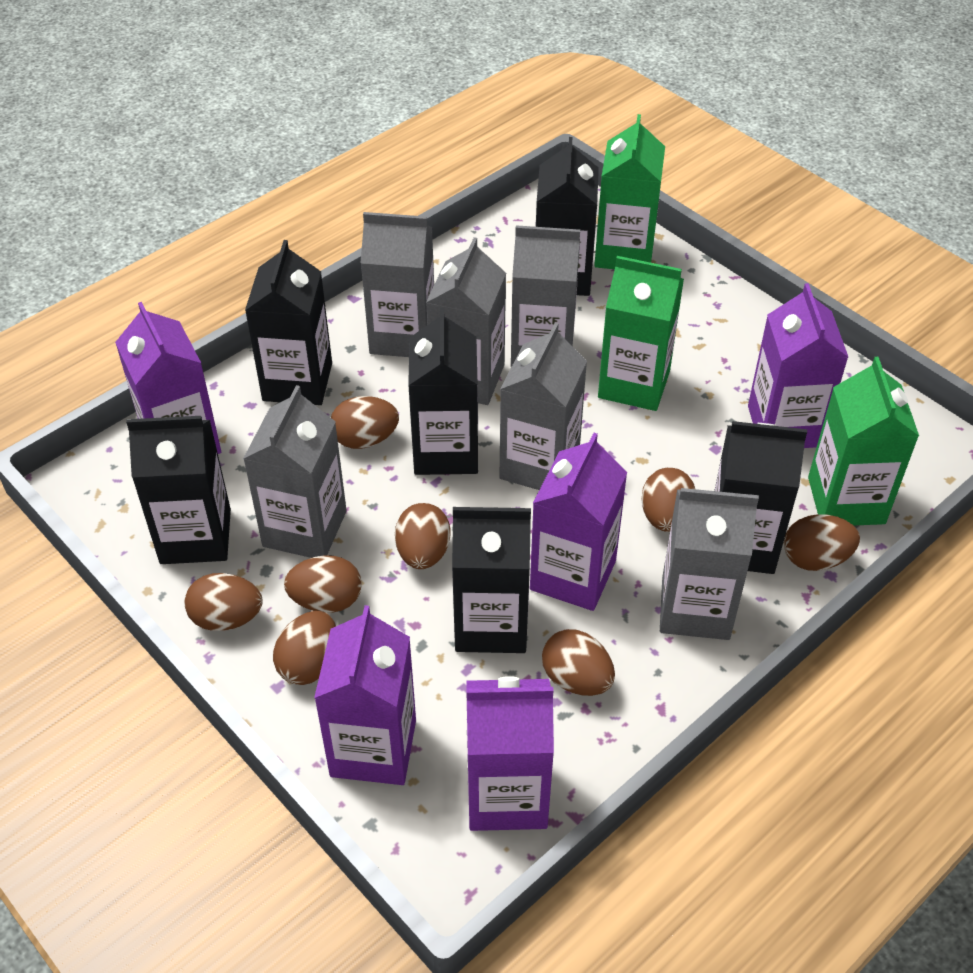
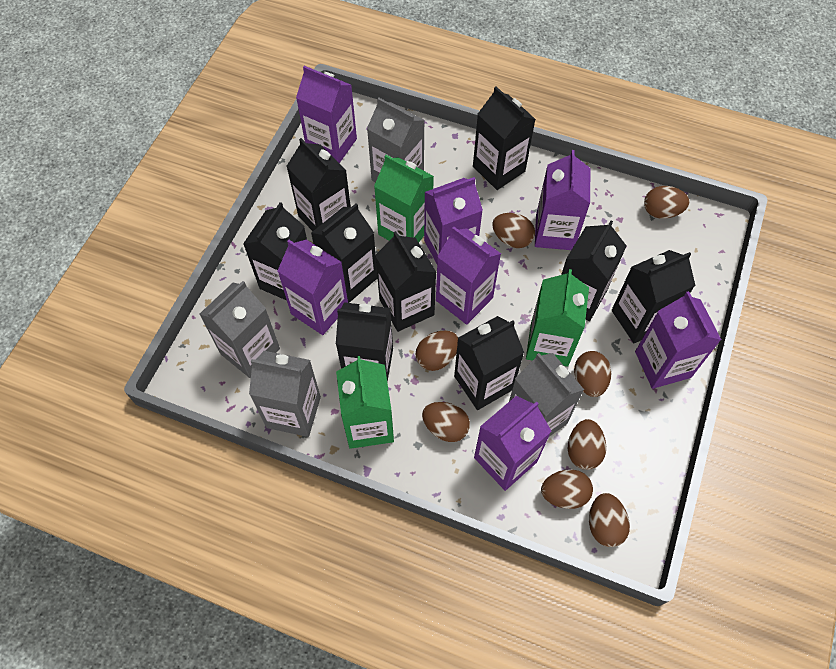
black carton: [126,416,231,564] [245,240,332,405] [408,308,478,475] [452,507,531,653] [535,137,599,296] [714,421,807,574] = 6 -> [243,202,307,300] [286,138,351,231] [311,204,377,303] [336,302,393,382] [375,231,436,332] [454,316,524,410] [473,86,536,190] [561,221,626,321] [612,250,696,343] = 9
grey carton: [243,385,347,558] [361,212,434,357] [426,237,506,405] [500,323,587,490] [511,225,580,367] [660,488,759,640] = 6 -> [199,281,280,378] [249,351,321,437] [367,97,425,183] [509,353,584,437] = 4
purple carton: [115,302,221,454] [314,605,416,785] [466,676,554,831] [530,433,627,611] [748,283,848,448] = 5 -> [277,240,348,335] [296,66,357,163] [424,177,483,264] [436,227,501,325] [474,396,551,491] [535,150,591,250] [635,291,721,389] = 7

